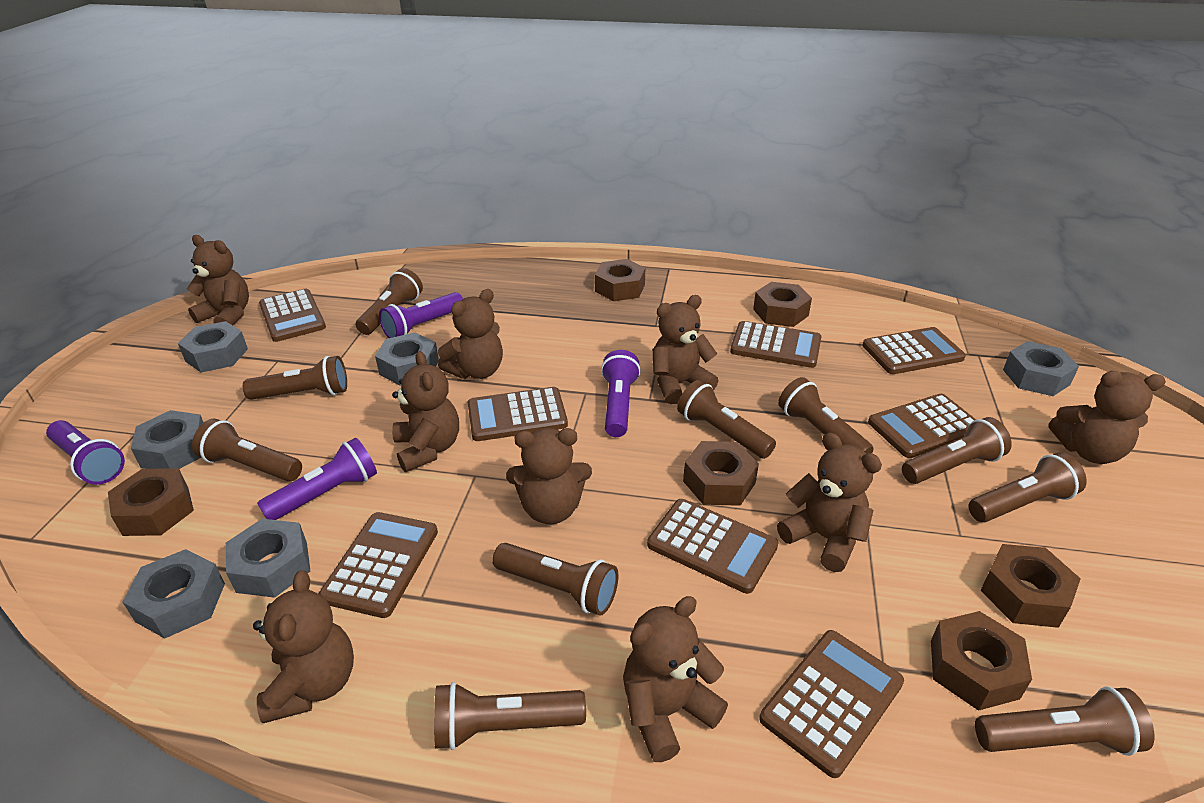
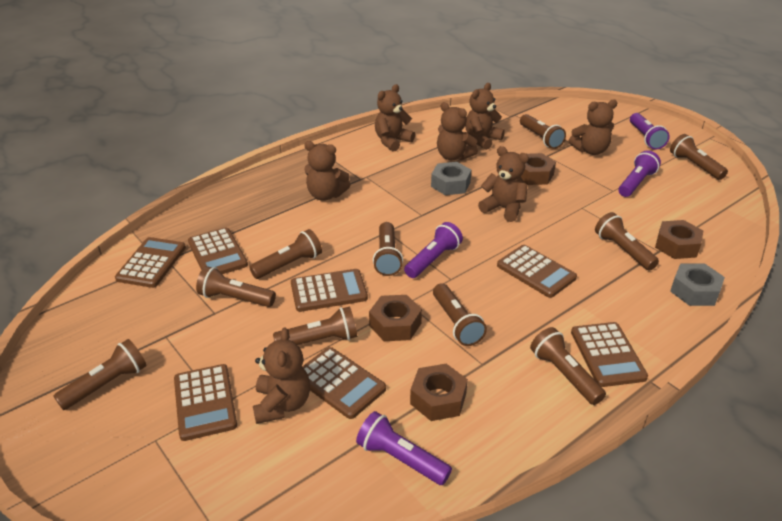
brown calculator: [259,289,326,342] [319,512,438,618] [468,387,568,441] [647,499,779,594] [730,321,822,368] [759,630,904,778] [862,327,966,374] [868,394,976,458] = 8 -> [115,237,186,288] [174,364,237,441] [188,227,248,274] [291,269,368,312] [302,347,386,419] [497,245,577,298] [571,322,648,387] = 7
brown nut: [108,468,194,536] [595,259,645,301] [683,441,759,506] [753,282,812,327] [931,611,1032,711] [980,544,1081,628] = 6 -> [369,295,422,341] [410,364,468,421] [521,153,556,185] [655,220,703,259] = 4
brown teddy bear: [187,235,249,325] [253,570,354,723] [392,351,459,472] [438,289,503,379] [506,428,592,524] [623,596,728,762] [652,295,718,404] [777,433,882,572] [1049,371,1166,464] = 9 -> [253,328,310,424] [304,141,350,201] [375,84,415,152] [437,102,478,160] [465,83,505,150] [478,146,529,222] [569,100,617,155] = 7
grey nut: [123,549,225,639] [131,410,204,469] [178,321,248,372] [226,519,310,598] [375,333,439,386] [1003,341,1079,396] = 6 -> [431,162,471,195] [670,264,725,306] = 2

